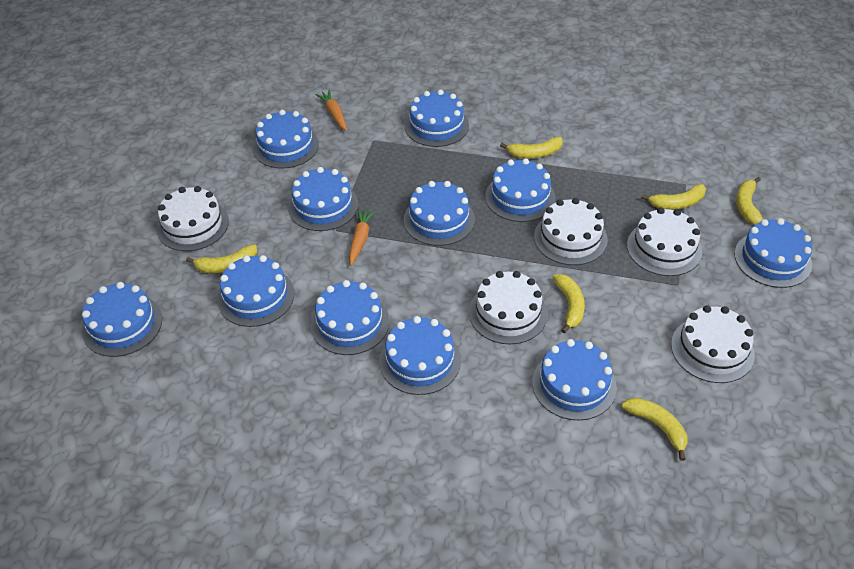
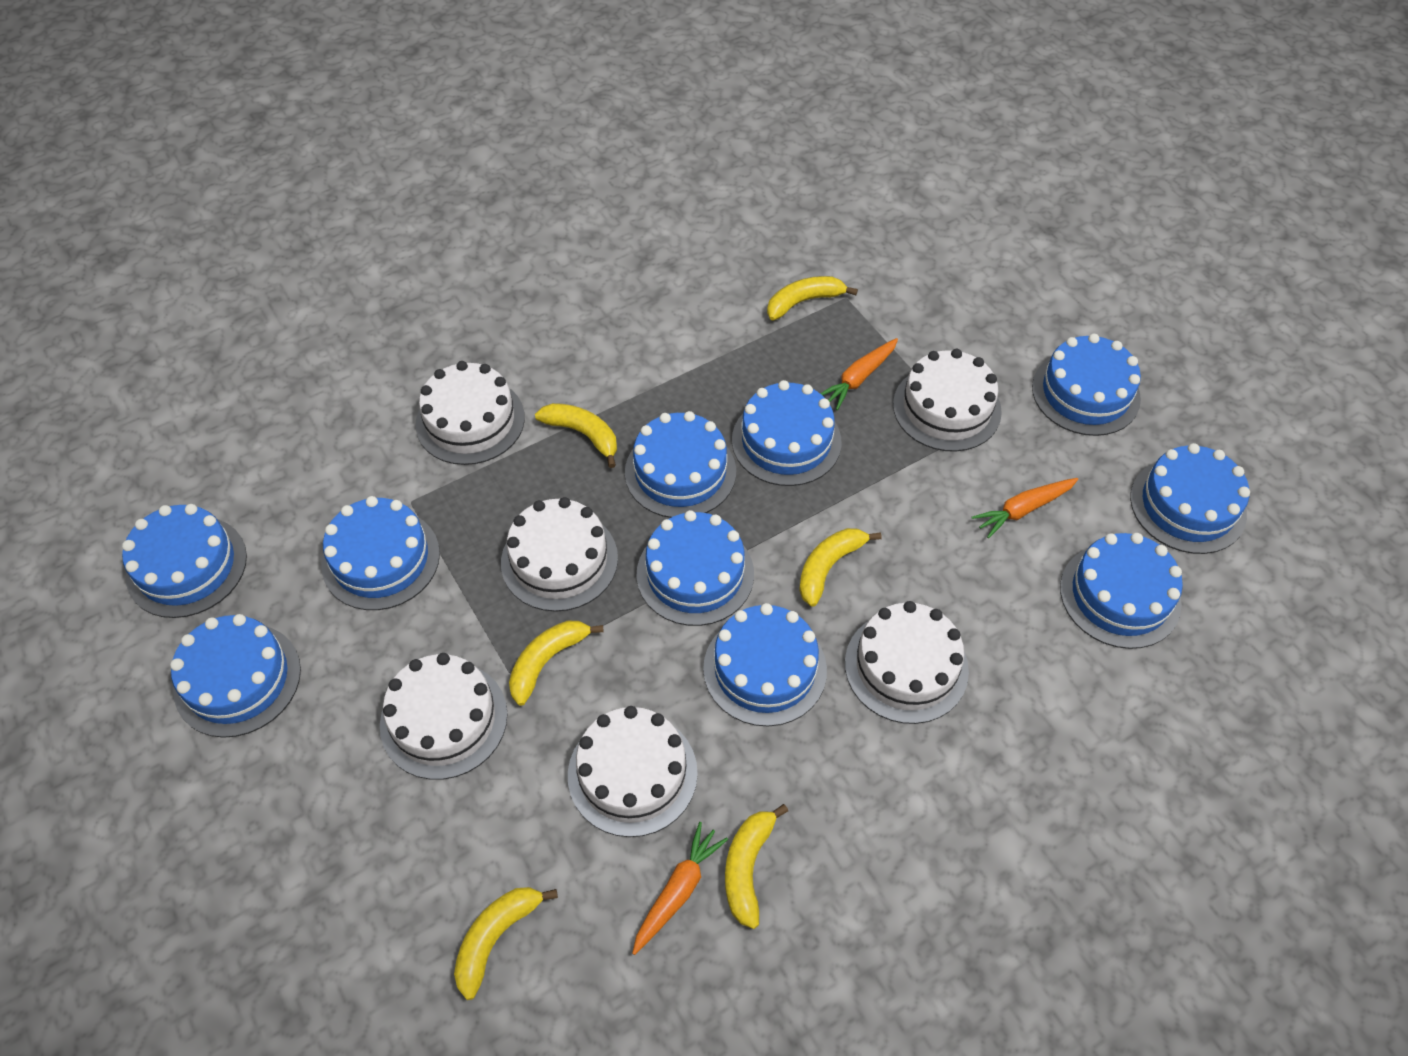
blue cake: [82,282,162,357] [217,255,294,327] [253,110,319,169] [288,167,358,231] [311,280,389,355] [380,316,461,395] [404,181,475,246] [405,90,469,147] [485,158,555,222] [532,339,617,421] [734,218,812,288] = 11 -> [122,504,247,618] [170,614,301,738] [321,496,440,610] [625,411,736,518] [636,510,754,626] [703,603,827,726] [732,380,841,486] [1032,334,1141,436] [1060,533,1183,649] [1130,443,1250,554] = 10
orange carrot: [315,90,347,131] [349,208,375,266] = 2 -> [632,822,728,955] [820,338,898,411] [971,478,1078,538] = 3
white cake: [157,186,229,251] [469,271,547,344] [534,198,608,265] [627,208,702,276] [671,305,755,383] = 5 -> [380,653,507,780] [416,361,525,465] [501,497,618,612] [568,706,698,837] [845,601,969,724] [893,349,1002,452] = 6

